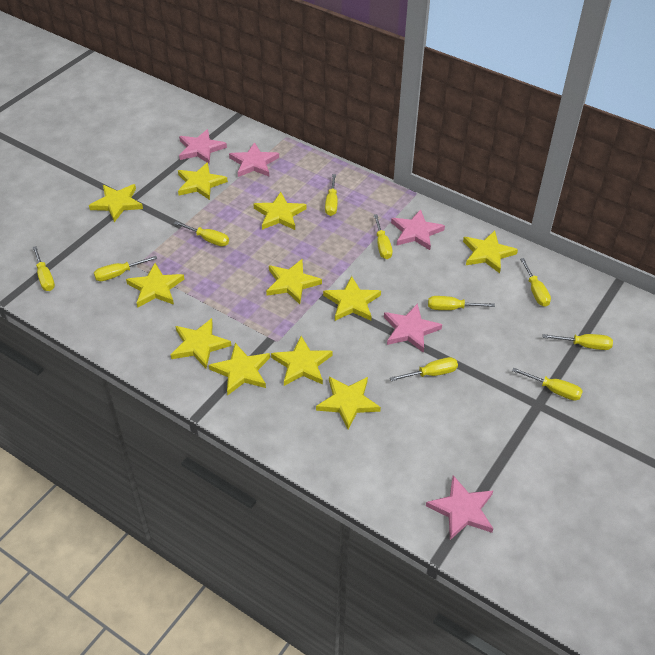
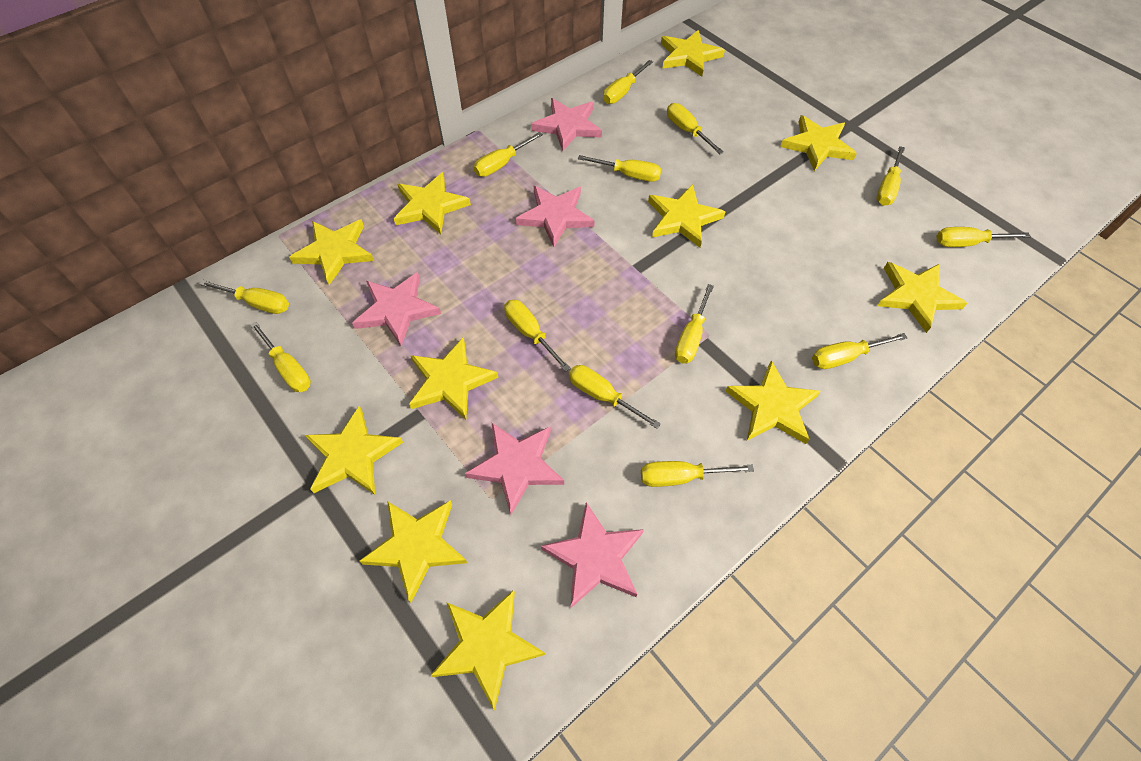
yellow screwdriver: [32,246,55,291] [94,256,157,281] [174,221,229,246] [325,174,338,216] [374,214,393,259] [390,357,458,381] [428,296,495,310] [512,368,583,401] [520,258,551,307] [543,334,613,350] = 10 -> [199,280,289,314] [250,321,311,392] [473,132,543,177] [504,300,570,372] [569,365,661,429] [578,155,661,182] [603,60,653,104] [641,461,754,487] [667,103,724,154] [675,284,714,363] [812,333,907,369] [876,146,905,206] [937,227,1031,247] = 13

